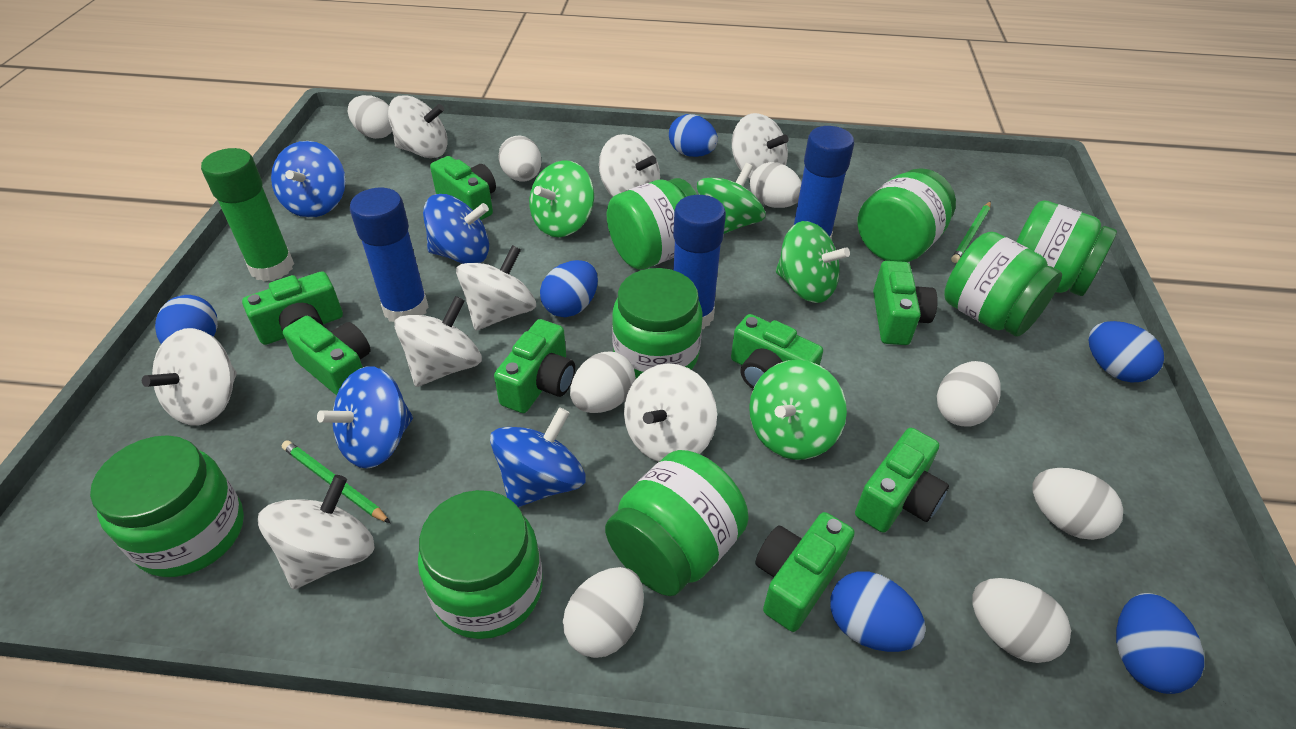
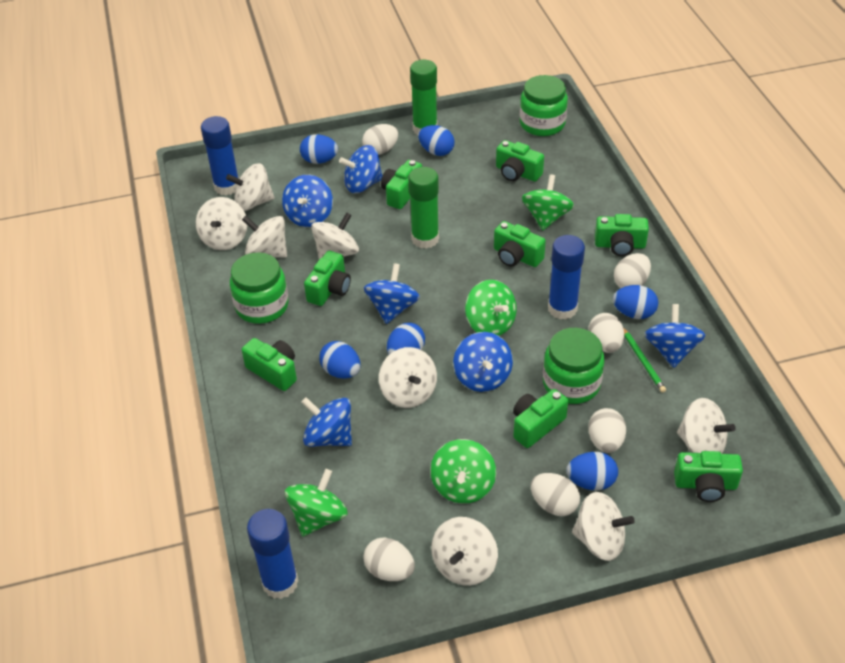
blue spinning top: [271,141,346,218] [317,366,413,469] [423,194,489,264] [490,407,586,507] = 4 -> [282,175,333,227] [302,397,352,447] [339,145,383,193] [364,263,420,324] [453,332,513,392] [645,304,705,368] = 6
green glue stick: [201,148,294,281] = 1 -> [408,167,439,249] [410,60,438,135] = 2
green jar: [90,435,244,577] [418,490,543,639] [605,450,749,596] [607,178,697,270] [612,268,702,379] [857,168,956,262] [944,232,1062,337] [1016,200,1117,296] = 8 -> [230,252,289,324] [520,75,568,136] [543,328,605,404] = 3
green pencil: [282,441,390,523] [951,201,991,263] = 2 -> [623,328,666,393] = 1
white egg: [348,95,392,139] [498,136,541,182] [563,567,644,658] [570,352,636,413] [750,162,802,208] [937,361,1001,426] [972,578,1071,663] [1033,468,1123,540] = 8 -> [362,124,398,155] [363,537,415,581] [531,473,580,516] [588,313,624,353] [588,408,626,453] [614,253,651,288] = 6

